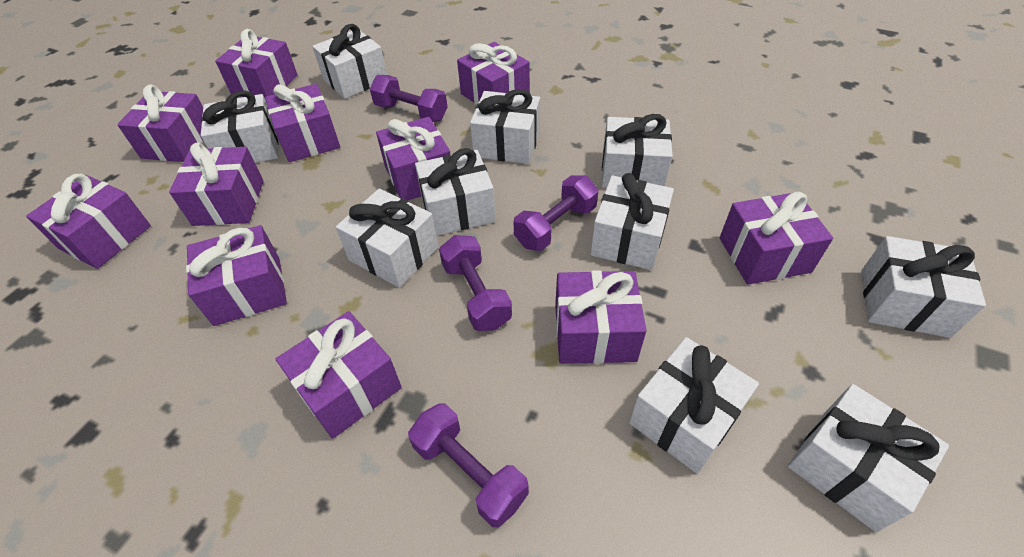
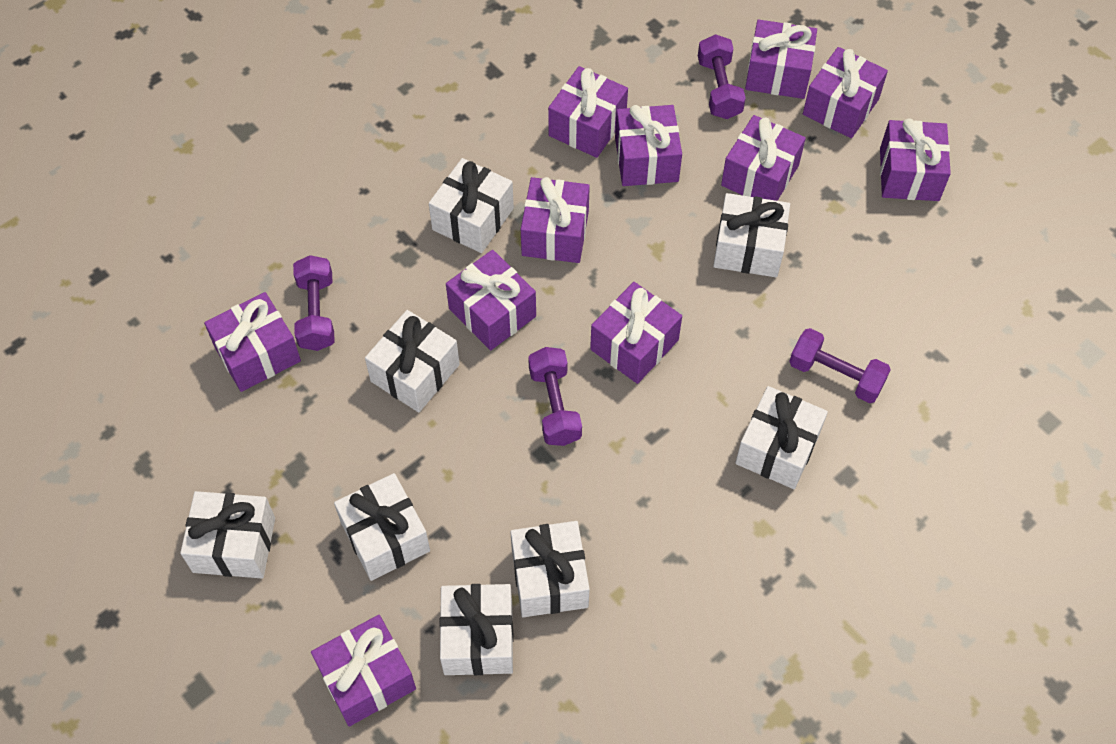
white gift: [201,90,278,163] [313,24,387,99] [336,189,439,288] [415,148,496,236] [470,89,540,164] [591,173,674,270] [602,114,673,188] [629,337,759,474] [788,384,949,532] [861,236,986,338] = 10 -> [180,491,275,578] [334,473,430,581] [365,310,460,412] [429,158,514,253] [439,584,514,675] [510,521,590,617] [713,193,790,277] [735,386,828,489] = 8

